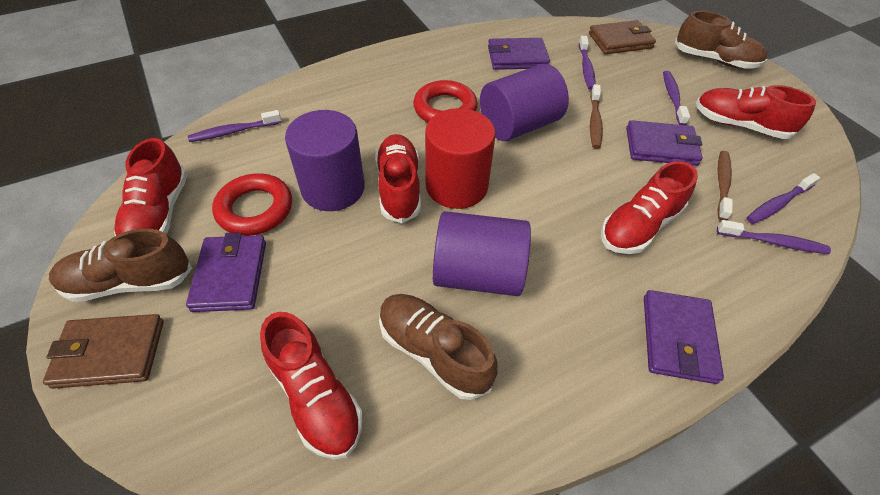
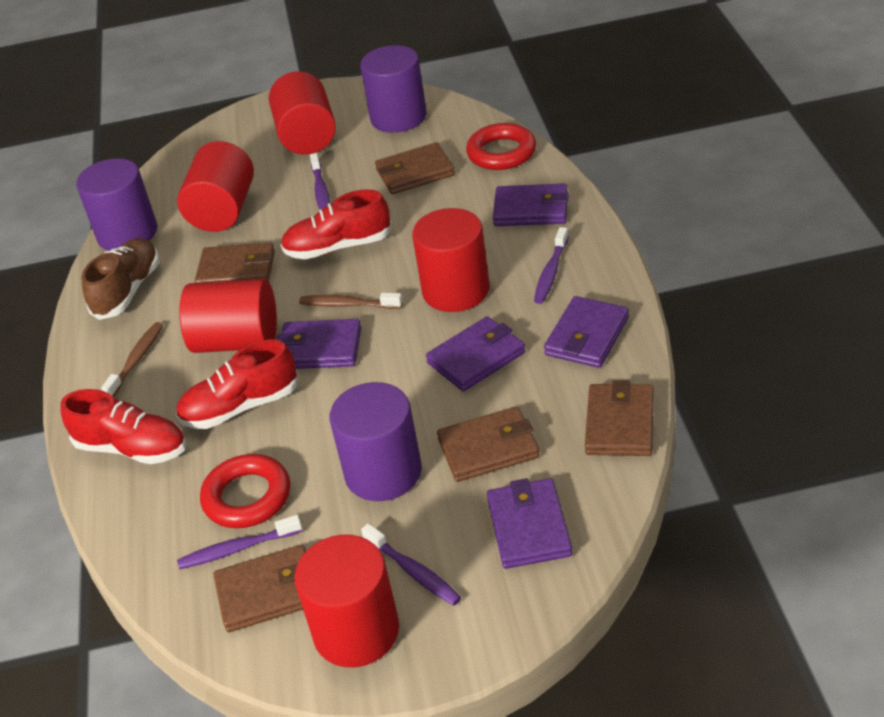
brown shoe: [49,229,192,302] [379,294,498,400] [675,11,768,68] = 3 -> [81,238,159,320] = 1
brown wallet: [43,314,164,389] [589,20,656,54] = 2 -> [195,242,275,283] [213,545,306,632] [375,142,455,194] [437,406,539,482] [585,380,654,456] = 5
purple toothbrush: [188,110,282,142] [579,36,595,90] [663,71,690,125] [717,220,831,254] [747,173,820,224] = 5 -> [177,515,302,569] [310,153,330,210] [361,523,461,605] [534,227,569,304] = 4
purple wallet: [186,232,266,312] [488,38,550,70] [626,120,703,166] [644,290,724,384] = 4 -> [276,319,361,369] [426,316,525,391] [487,478,573,569] [493,183,569,226] [544,296,629,368] = 5
red cylinder: [425,108,495,209] = 1 -> [177,141,254,232] [179,279,277,353] [269,71,336,155] [294,535,399,667] [412,208,490,312] = 5
red shoe: [114,138,187,236] [260,312,363,460] [375,134,421,223] [601,161,698,254] [696,85,816,139] = 5 -> [61,389,186,464] [176,340,298,429] [281,189,392,259] = 3

